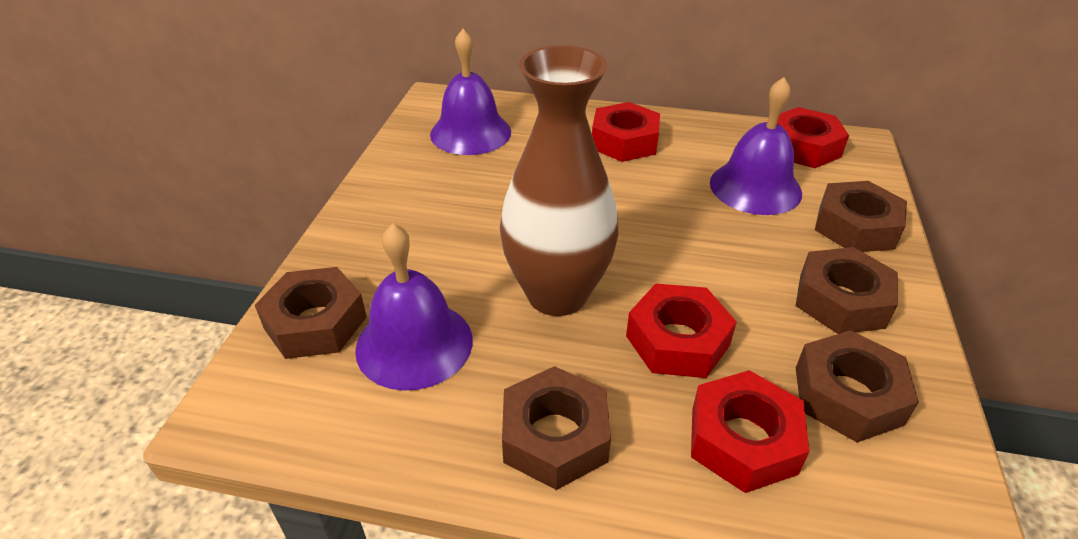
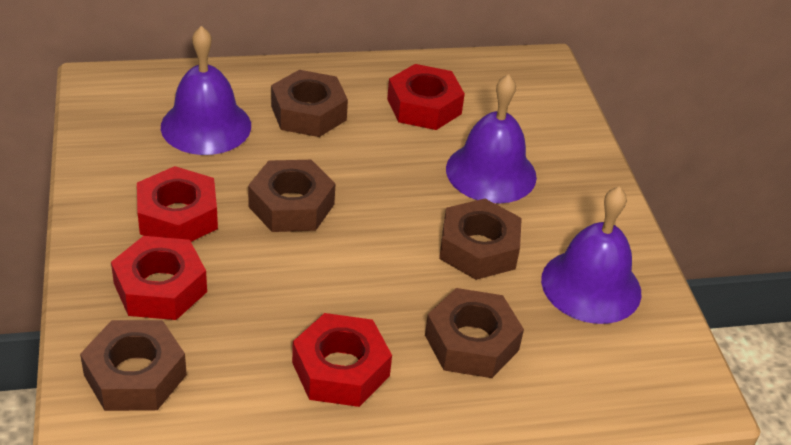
brown vase: [500,45,619,316] = 1 -> none = 0

